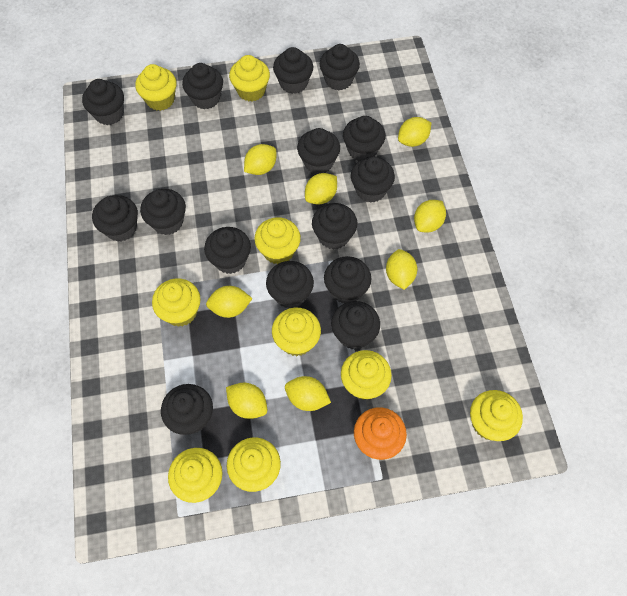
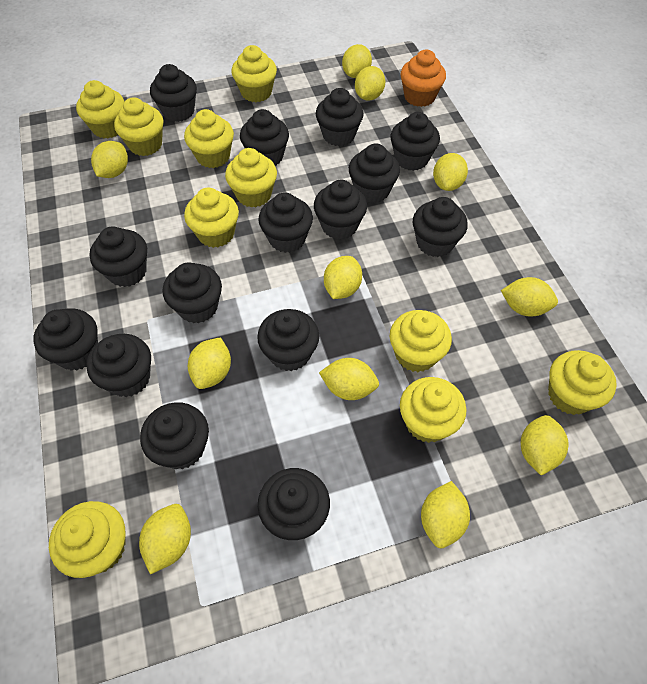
yellow cupcake: [135,64,177,111] [152,278,201,327] [168,448,222,503] [227,437,281,492] [229,55,270,101] [254,217,301,264] [272,308,321,356] [341,350,392,400] [470,390,523,441] = 9 -> [49,501,126,578] [76,80,125,138] [114,97,163,156] [184,109,234,168] [184,188,239,248] [225,148,277,207] [232,45,277,102] [390,310,452,372] [400,377,467,443] [548,350,617,415] = 10
yellow lemon: [206,286,253,318] [226,383,267,419] [244,144,276,175] [285,376,331,411] [305,173,337,205] [386,249,418,290] [398,117,431,147] [414,200,446,232] = 8 -> [91,141,128,178] [139,504,191,574] [188,337,231,389] [319,358,379,400] [324,256,362,299] [342,44,372,78] [355,66,385,101] [421,481,470,548] [433,153,468,191] [501,277,558,316] [521,415,568,476] = 11

